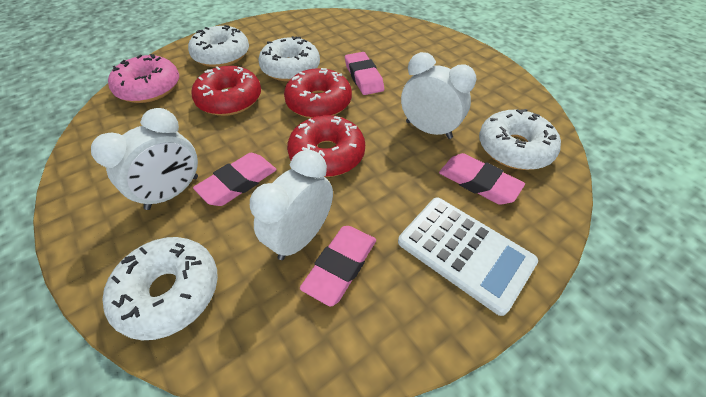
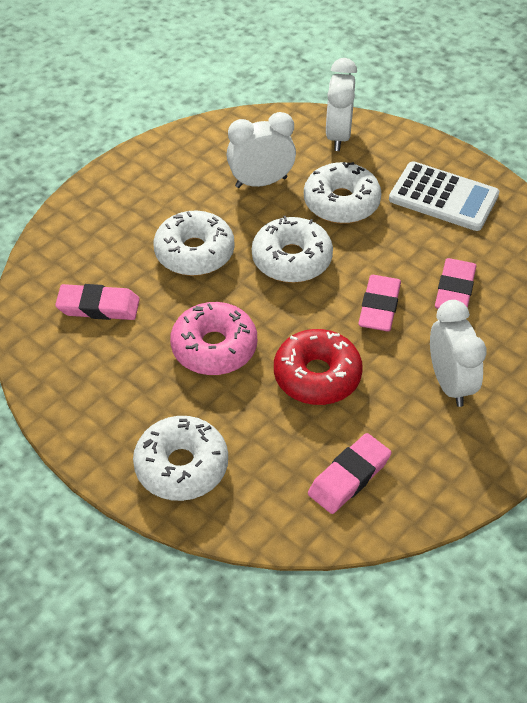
red donut: [191,66,261,116] [284,68,352,118] [287,115,365,177] = 3 -> [274,329,363,405] = 1

